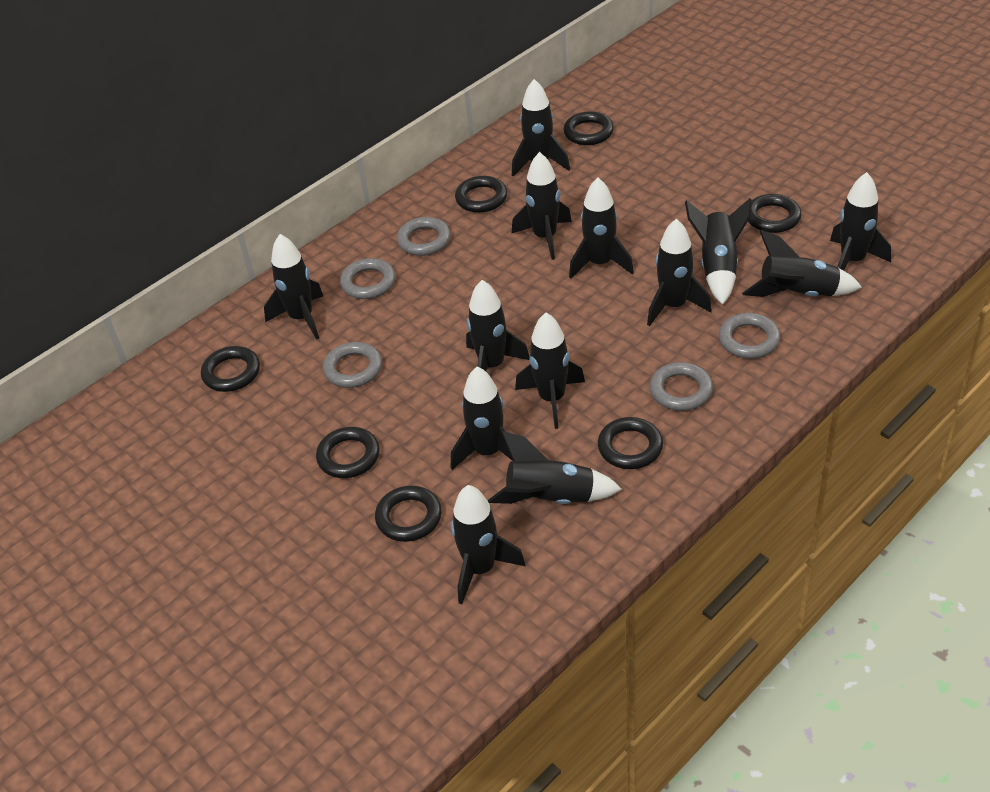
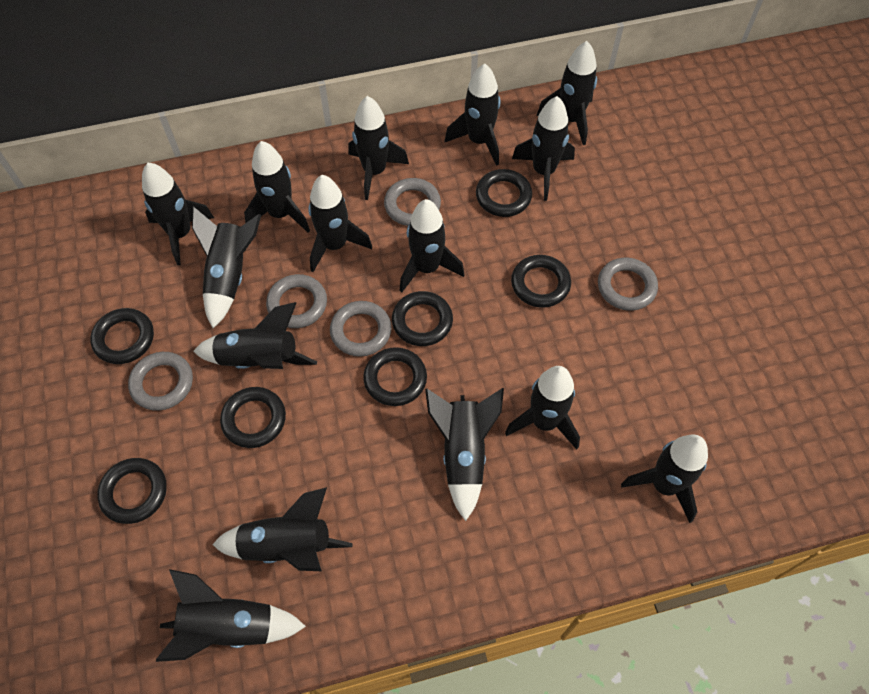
black rocket: [264,234,323,340] [451,366,513,470] [451,485,526,604] [466,280,530,371] [488,431,622,504] [511,152,572,260] [512,79,570,176] [515,313,585,429] [569,178,634,279] [647,219,712,326] [685,198,751,305] [742,230,862,297] [830,172,891,271] = 13 -> [142,163,214,265] [156,569,306,662] [192,207,261,328] [193,302,317,369] [212,487,353,571] [244,141,310,233] [308,175,372,272] [348,96,409,200] [399,199,465,292] [425,388,504,521] [445,63,500,166] [505,366,580,449] [512,96,575,201] [537,41,597,145] [621,435,708,523] = 15

